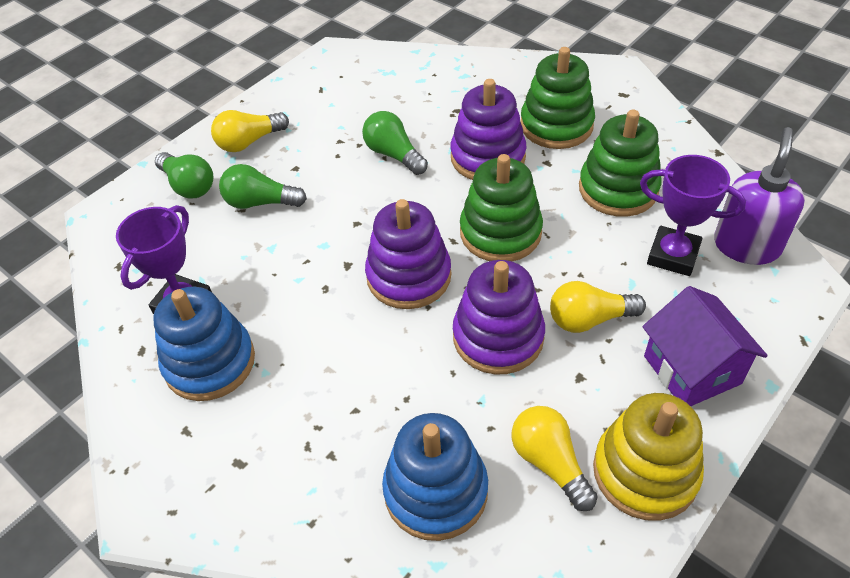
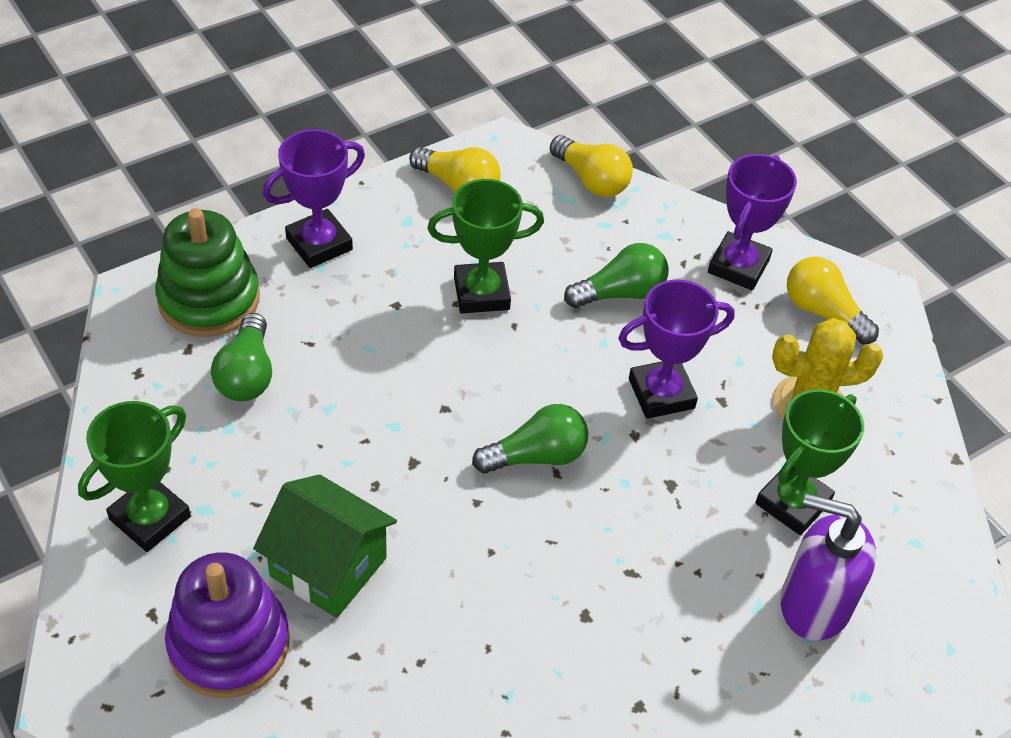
blue stacking toy: [153,287,255,401] [382,413,488,541] = 2 -> none = 0
green house: none = 0 -> [253,474,397,618] = 1
green stacking toy: [460,154,543,261] [521,47,595,149] [579,110,662,217] = 3 -> [155,208,260,337] = 1
green trophy: none = 0 -> [78,401,191,552] [427,179,544,313] [755,389,864,535] = 3
purple house: [642,286,768,406] = 1 -> none = 0
purple stacking toy: [365,199,451,309] [450,79,526,180] [453,260,545,375] = 3 -> [165,552,290,698] = 1
purple trophy: [116,205,212,314] [640,155,746,276] = 2 -> [263,129,365,268] [618,279,735,419] [708,154,797,290] = 3
yellow cactus: none = 0 -> [772,318,884,420] = 1
yellow stacking toy: [593,393,704,521] = 1 -> none = 0

